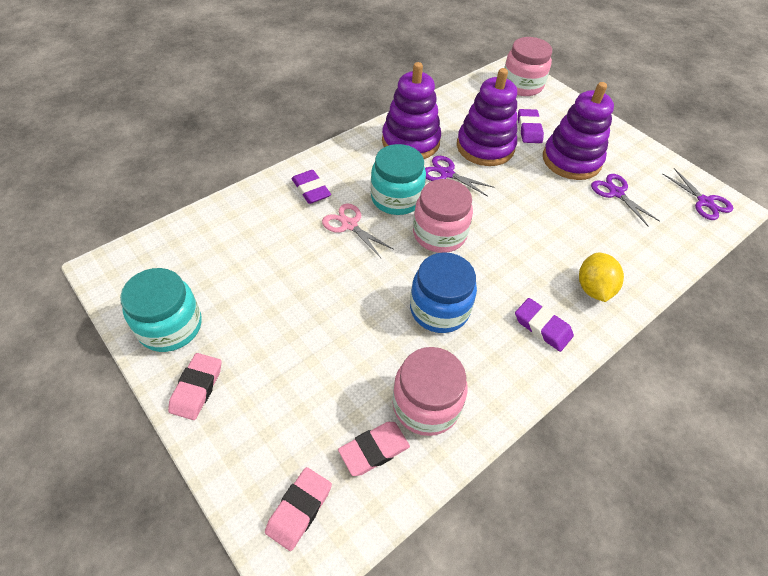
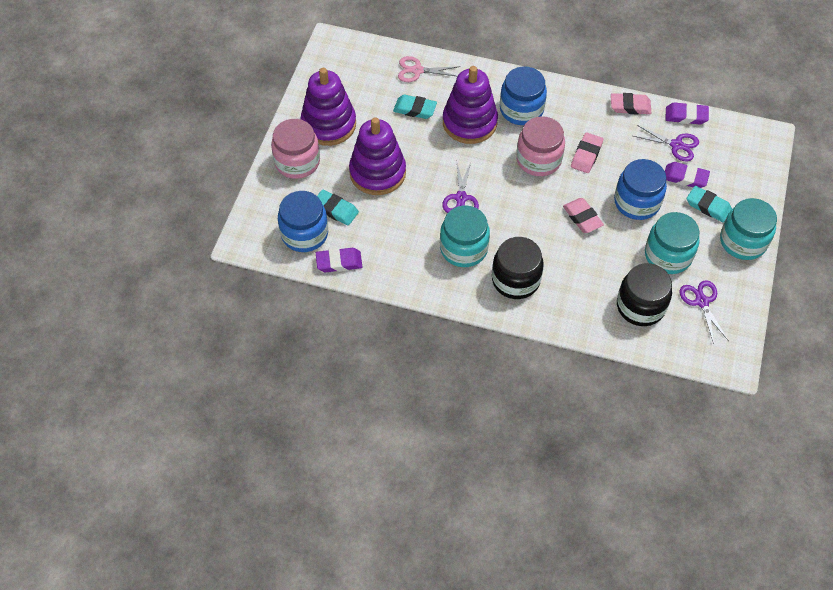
black jar: none = 0 -> [492,237,544,299] [617,263,672,326] = 2
blue jar: [410,252,477,333] = 1 -> [278,191,328,252] [500,66,547,125] [614,159,667,220] = 3
pink jar: [392,347,467,436] [413,179,473,253] [504,37,552,96] = 3 -> [271,119,320,179] [516,116,565,176] = 2
turquoise eraser: none = 0 -> [317,190,359,226] [393,95,437,119] [687,186,732,223] = 3
turquoise jar: [120,268,202,352] [371,144,426,215] = 2 -> [440,205,490,267] [645,212,699,274] [720,198,777,260] = 3
yellow lemon: [579,253,624,302] = 1 -> none = 0

